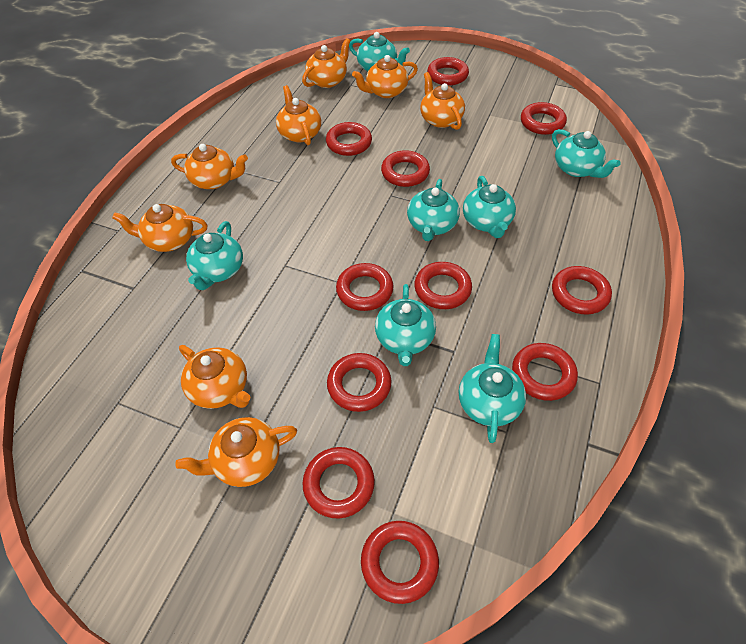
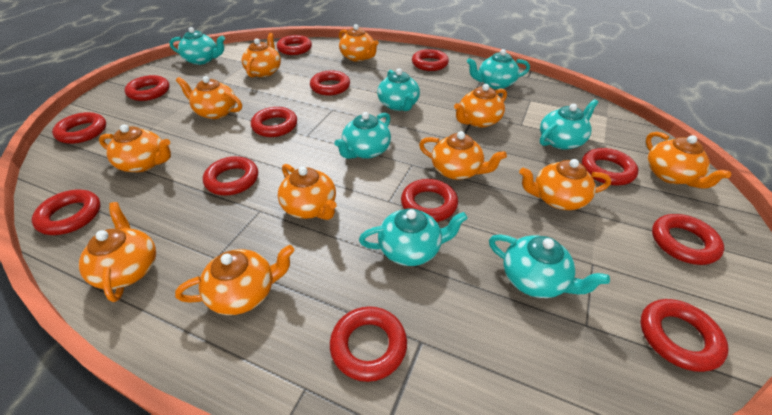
orange teapot: [112,204,207,252] [171,144,248,189] [175,417,297,487] [179,345,251,409] [276,85,321,145] [302,38,350,88] [352,55,418,98] [420,72,465,130] = 8 -> [79,202,156,302] [99,125,171,172] [175,245,295,315] [176,76,242,119] [242,33,281,77] [278,164,337,220] [339,24,379,62] [419,131,507,180] [454,84,507,128] [519,159,611,210] [646,132,731,189] = 11
red ring: [302,447,375,518] [326,122,372,156] [327,353,392,412] [336,263,394,311] [361,521,439,604] [381,150,430,187] [414,262,472,309] [427,57,469,86] [512,343,578,401] [521,102,567,135] [552,266,612,315] = 11 -> [32,190,101,235] [52,112,106,144] [125,75,169,101] [203,156,258,196] [251,107,297,137] [277,35,312,55] [310,71,350,96] [330,306,407,382] [401,179,458,222] [412,49,449,71] [582,148,638,186] [641,299,729,372] [652,214,724,265] = 13

